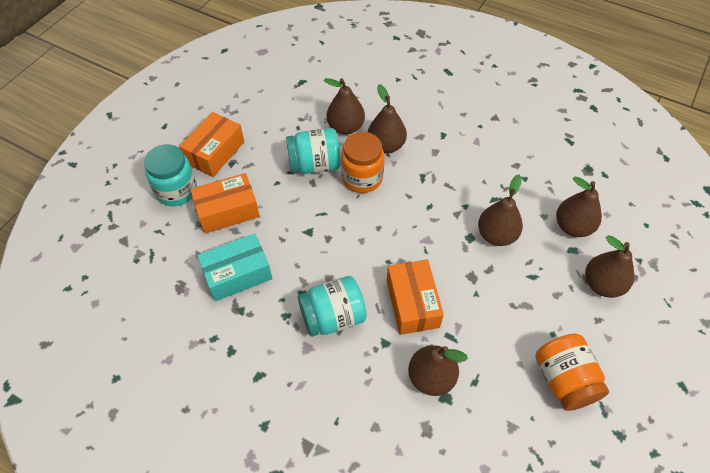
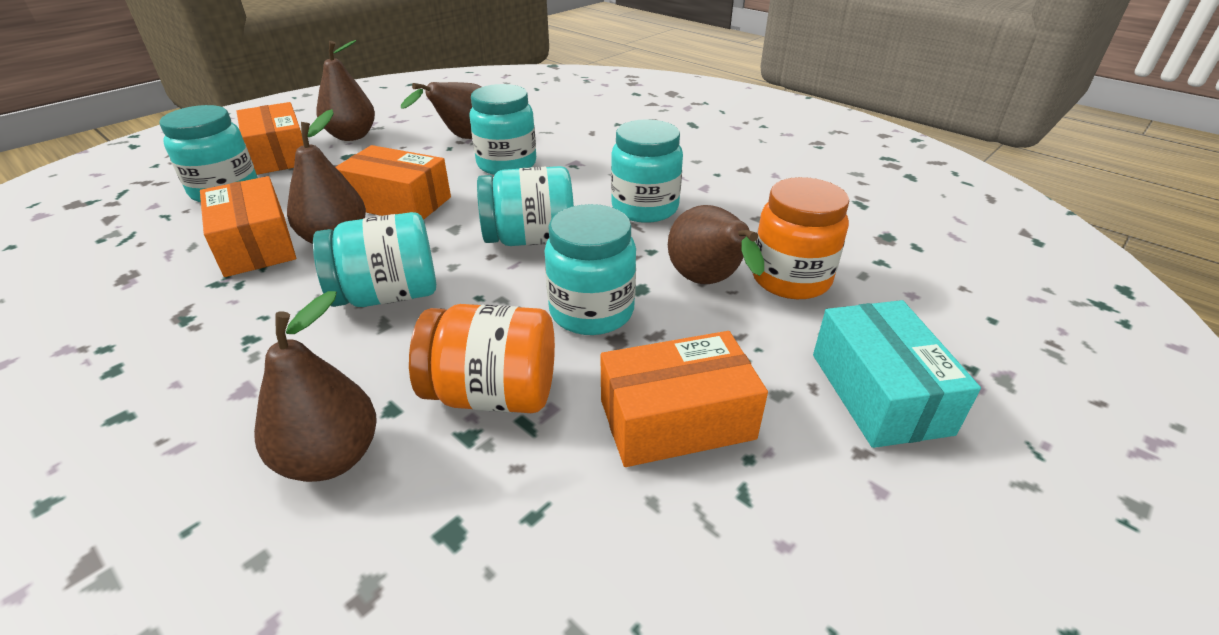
brown pear: [324,78,365,135] [368,84,407,154] [408,345,468,396] [478,174,523,246] [556,176,602,237] [585,235,634,298] = 6 -> [254,291,377,482] [287,109,366,244] [316,40,375,141] [401,82,482,139] [668,205,764,284] = 5
orange box: [179,112,244,177] [190,173,260,234] [387,259,444,335] = 3 -> [200,176,296,277] [237,102,304,175] [336,145,451,220] [600,331,768,467] = 4
turquoise jar: [144,144,197,206] [286,128,341,174] [298,276,367,337] = 3 -> [159,105,258,202] [313,212,436,307] [469,84,536,175] [477,166,574,246] [545,204,636,335] [611,119,683,223] = 6

